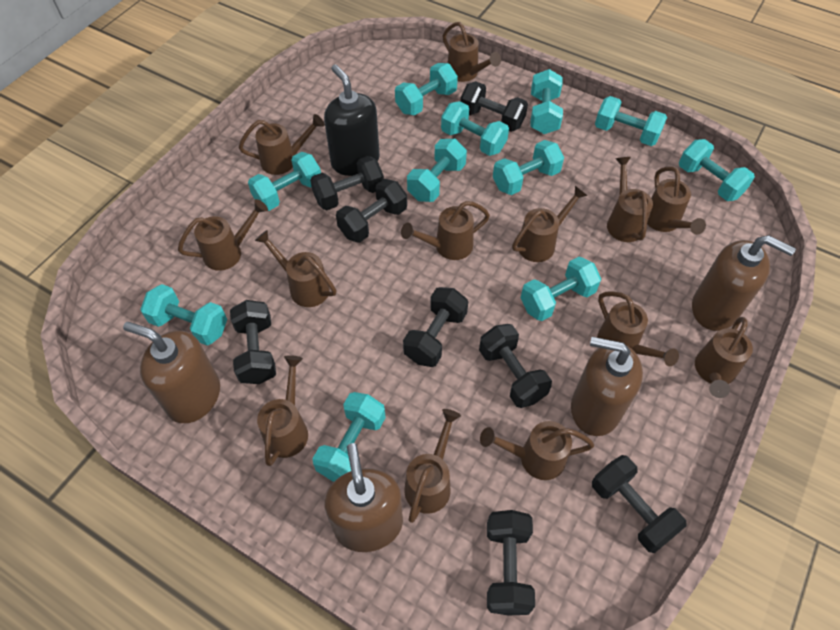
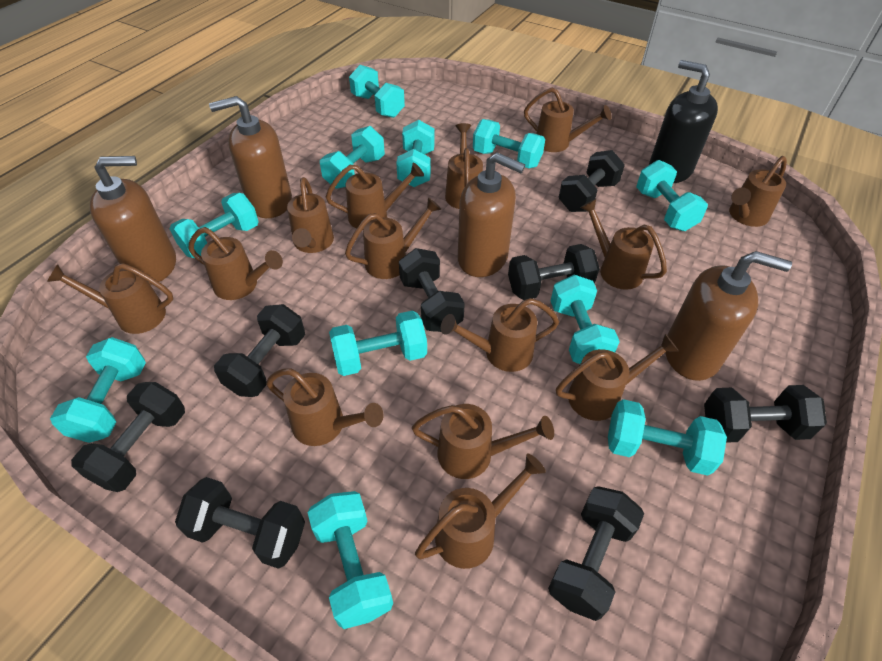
brown watering can: [178,199,268,271] [239,114,325,175] [255,230,336,307] [257,355,308,466] [401,201,490,260] [404,409,461,523] [442,22,501,82] [480,421,594,480] [512,186,588,262] [597,291,679,366] [607,157,653,242] [647,167,706,235] [695,317,753,398] = 13 -> [47,263,173,334] [189,227,283,300] [266,368,383,446] [287,177,334,253] [326,162,424,229] [345,197,441,279] [412,404,554,479] [415,453,546,569] [441,298,559,372] [445,123,483,209] [524,88,612,152] [556,334,679,421] [580,199,667,290] [729,156,787,227] = 14

